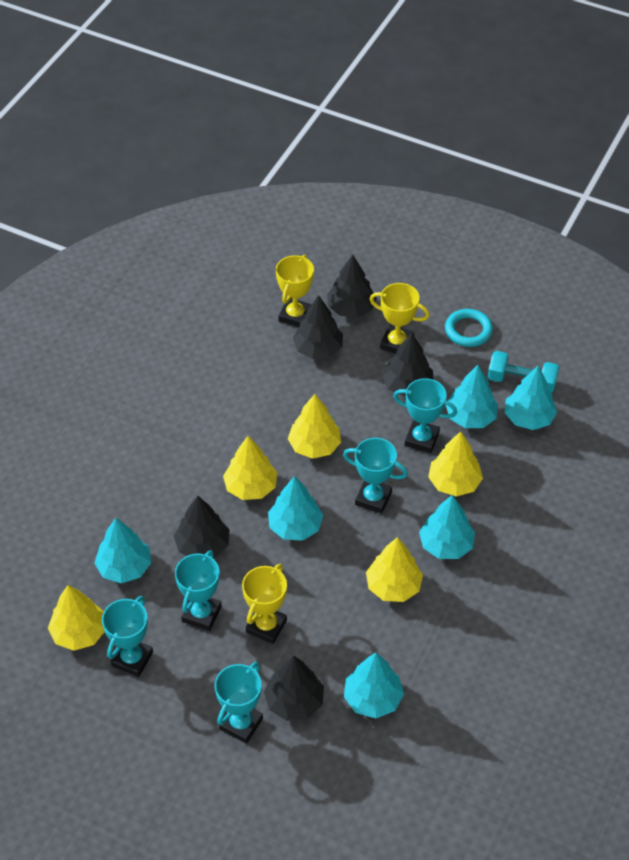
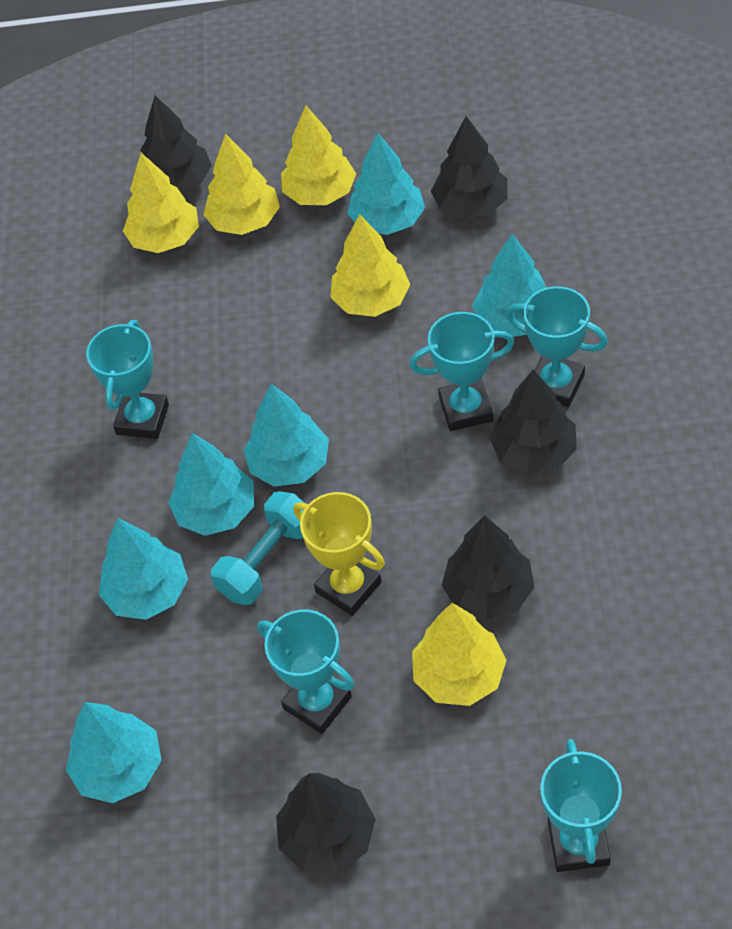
turquoise ring: [445,309,493,347] = 1 -> none = 0
yellow trophy: [242,564,287,644] [276,255,314,327] [370,283,429,354] = 3 -> [294,492,385,616] = 1

